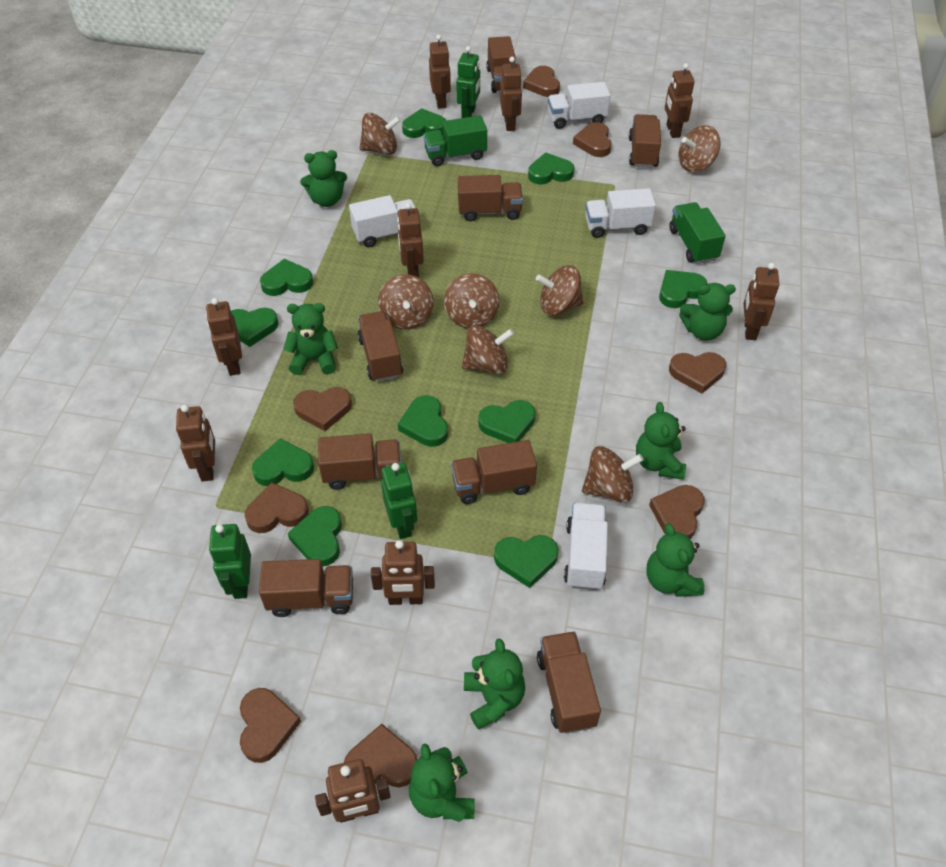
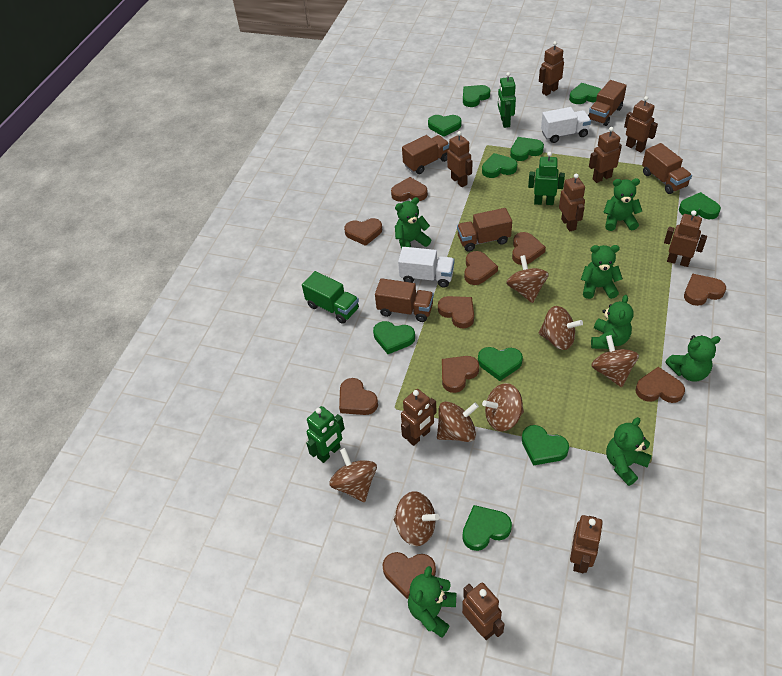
brown heart: [240,688,301,763] [244,482,309,533] [293,387,352,431] [344,724,417,787] [523,66,560,97] [573,122,612,157] [649,485,704,539] [669,352,726,394] = 8 -> [339,378,378,415] [344,218,382,246] [383,552,436,599] [391,177,428,202] [438,296,474,329] [442,356,479,393] [464,251,498,285] [512,232,546,265] [635,367,685,403] [684,274,726,306] = 10
brown truck: [259,559,353,617] [318,433,401,490] [357,311,403,382] [451,440,537,504] [458,175,523,221] [486,36,516,93] [537,631,601,733] [629,114,661,168] = 8 -> [375,278,434,322] [402,135,449,174] [457,208,512,252] [588,80,627,126] [642,143,692,194] = 5
green truck: [423,115,487,166] [669,202,725,264] = 2 -> [302,271,359,324] = 1
white truck: [349,195,420,247] [548,82,611,129] [564,503,608,590] [585,188,656,238] = 4 -> [398,247,454,288] [541,107,591,143] = 2

